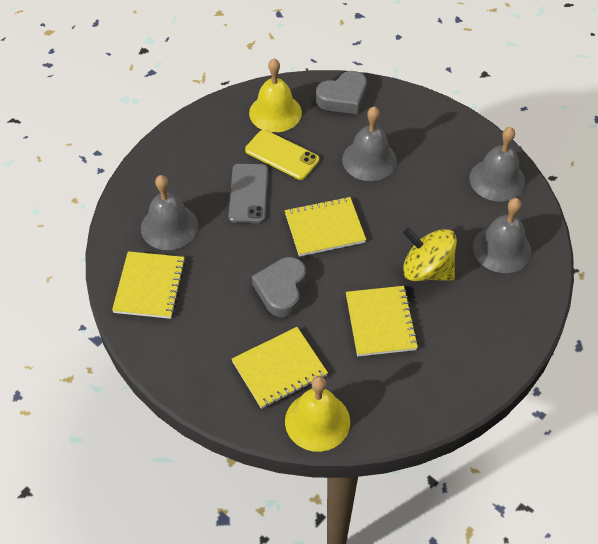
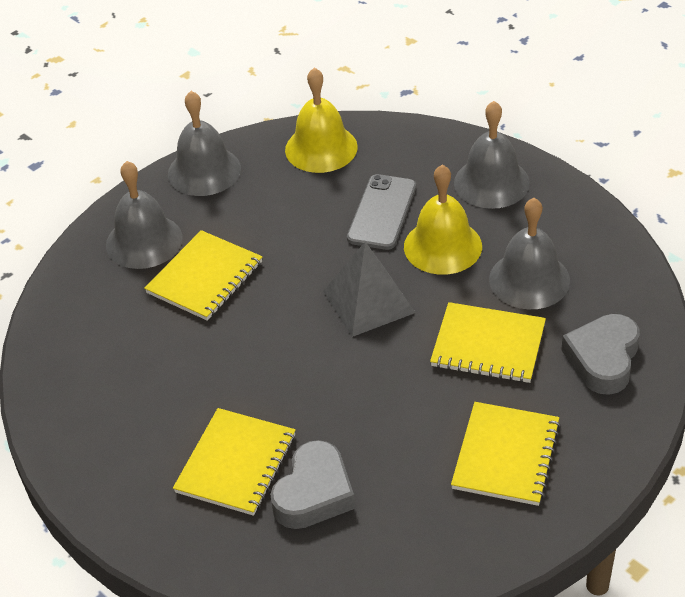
grey pyramid: none = 0 -> [323,242,415,337] = 1
yellow phone: [245,130,319,180] = 1 -> none = 0
yellow spinning top: [403,228,457,281] = 1 -> none = 0

